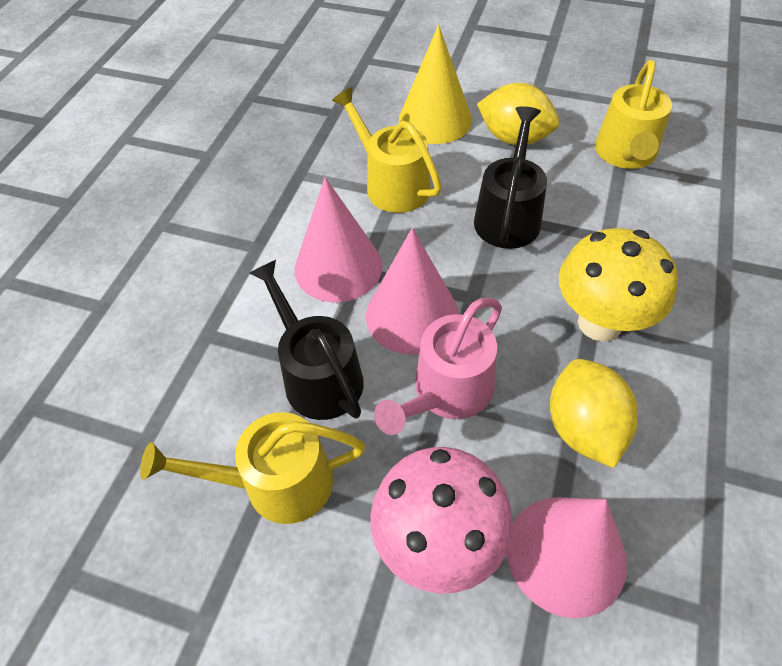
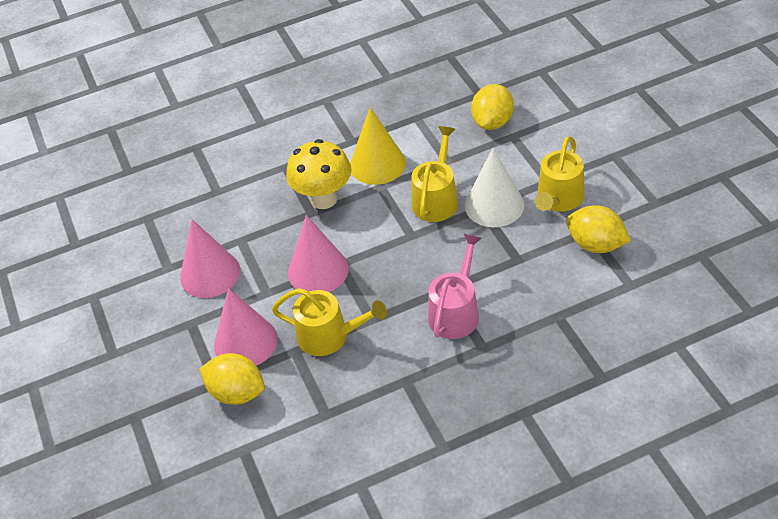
black watering can: [249,260,364,420] [474,106,547,249] = 2 -> none = 0
pink mushroom: [370,447,513,594] = 1 -> none = 0
white cone: none = 0 -> [465,148,524,227] = 1
yellow lemon: [477,83,559,145] [550,359,638,468] = 2 -> [199,353,265,405] [471,84,514,130] [566,205,631,253] = 3

